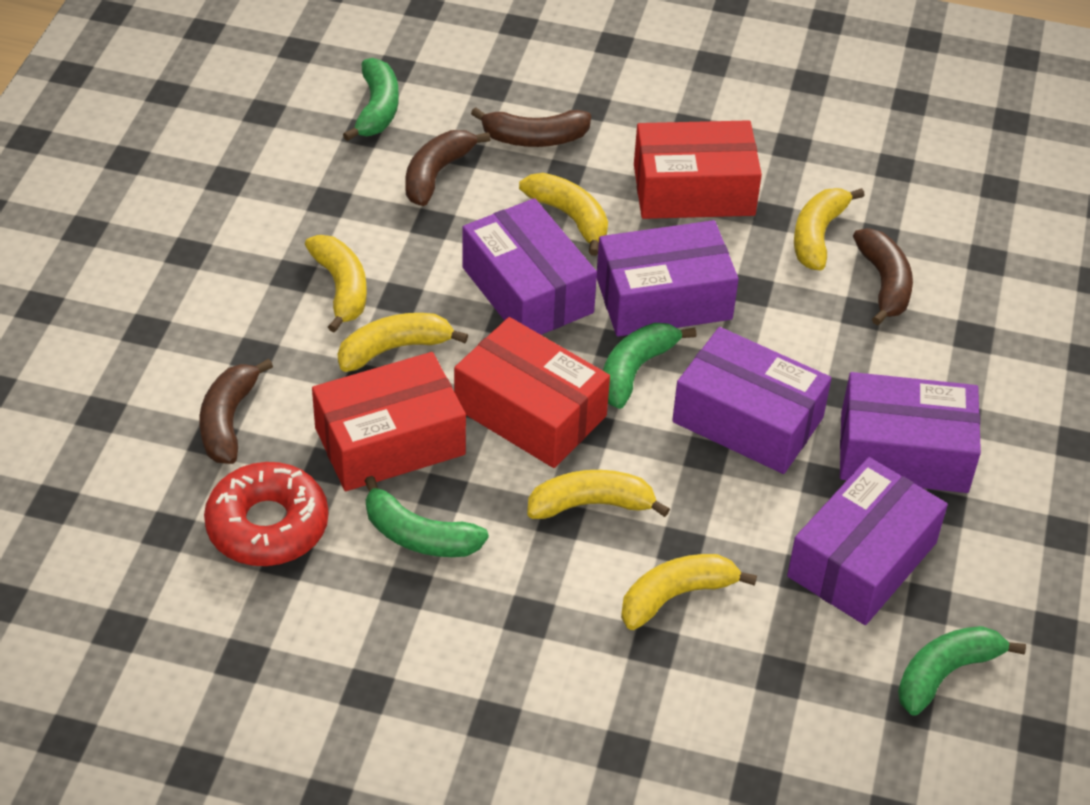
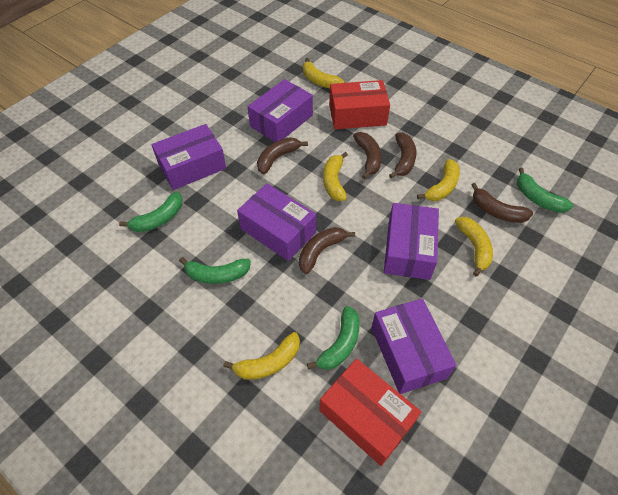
brown banana: [200,359,273,464] [405,130,490,206] [471,107,591,147] [853,228,913,325] = 4 -> [257,137,308,174] [299,227,355,274] [353,132,382,179] [389,133,417,178] [471,183,533,223] = 5
red box: [312,352,466,491] [454,317,610,468] [634,120,762,219] = 3 -> [319,359,421,466] [329,80,390,129] = 2
red donut: [204,462,328,566] = 1 -> none = 0
yellow banana: [305,235,367,333] [338,313,468,372] [519,173,608,256] [527,470,670,519] [621,554,757,630] [794,188,865,271] = 6 -> [223,332,300,380] [303,58,344,88] [323,152,348,201] [417,159,460,201] [455,217,493,277] = 5

